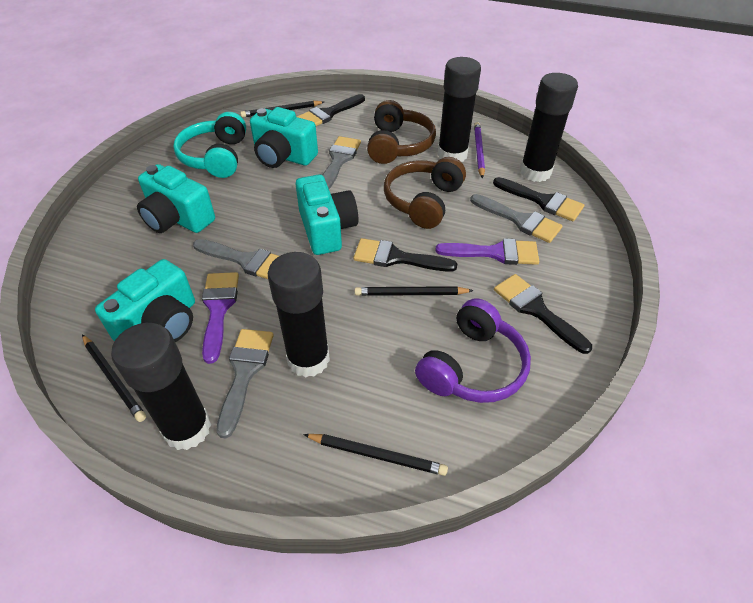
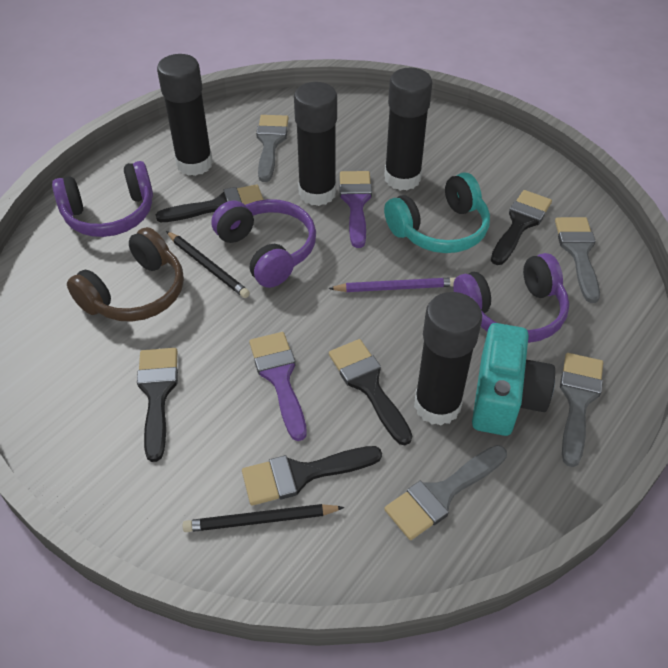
black brush: [297,94,365,126] [353,238,457,272] [493,177,584,222] [494,274,592,354] = 4 -> [137,348,178,462] [156,184,264,222] [242,446,382,506] [329,339,412,445] [491,190,552,265] = 5
black pencil: [82,335,146,422] [240,101,324,118] [303,434,448,476] [355,286,474,296] = 4 -> [166,231,250,298] [183,504,344,532] = 2
brown headphones: [367,100,436,164] [384,157,466,229] = 2 -> [67,227,184,322] = 1
purple headphones: [415,298,531,403] = 1 -> [52,161,153,237] [211,199,316,288] [453,253,569,343] = 3
turquoise camera: [95,259,195,342] [137,164,215,233] [250,107,318,168] [296,174,358,255] = 4 -> [472,323,555,436] = 1

